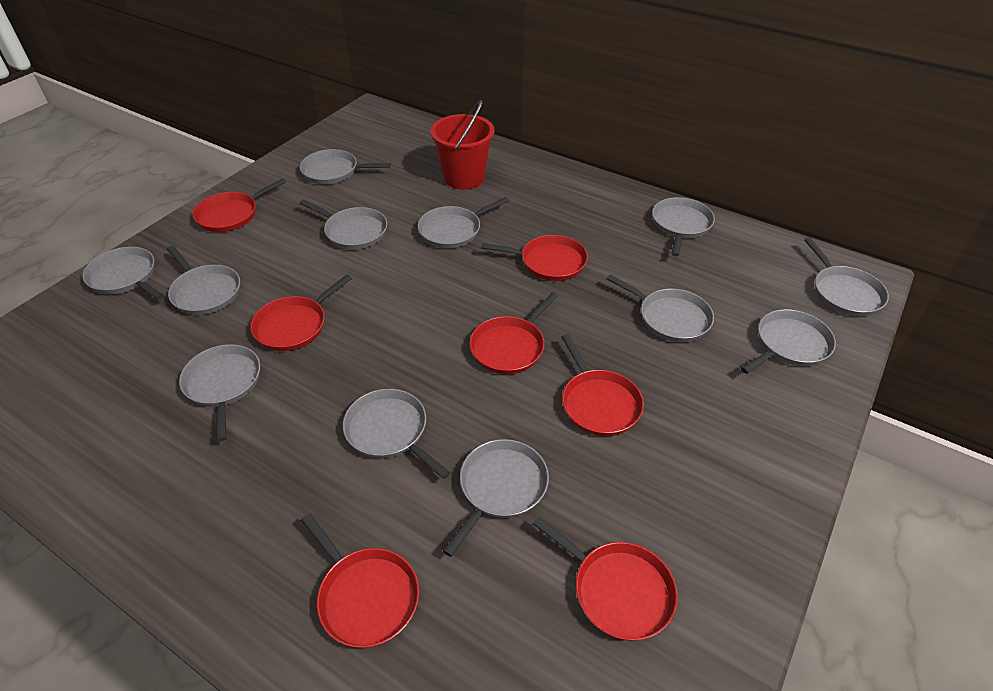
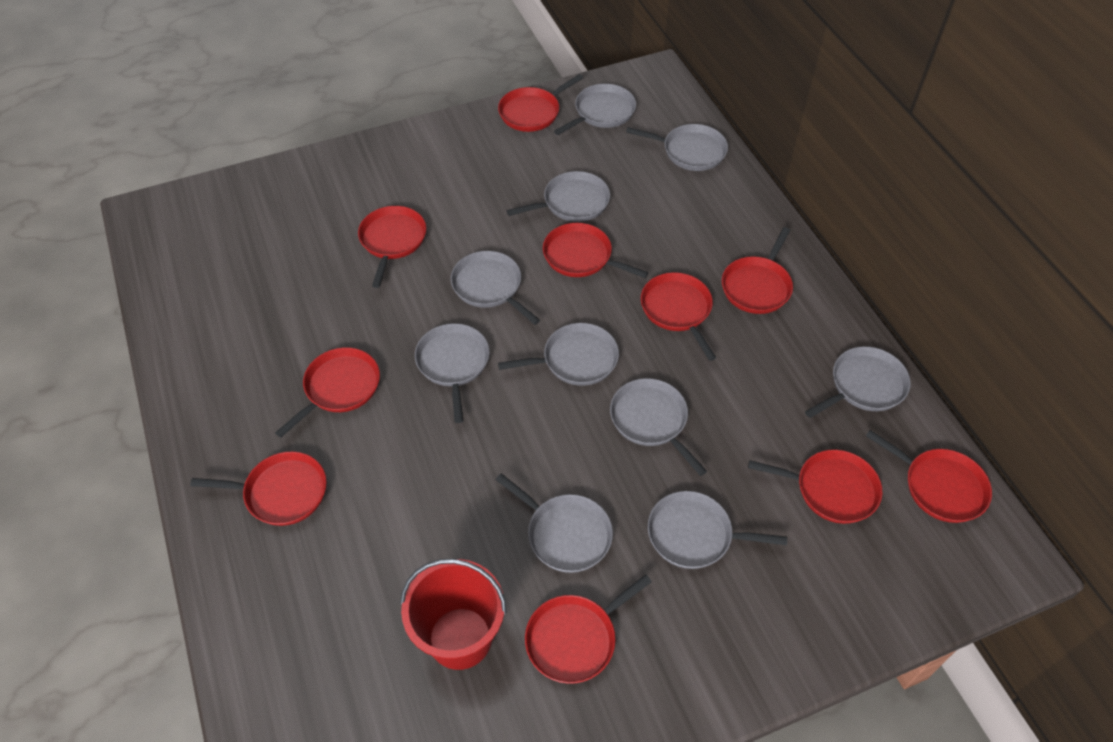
grey pan: [82,247,164,300] [167,246,240,315] [179,344,260,441] [299,199,387,250] [300,149,391,184] [343,389,450,479] [418,197,509,248] [443,439,549,557] [607,274,714,342] [652,197,715,256] [741,309,836,374] [804,237,889,316] = 12 -> [415,323,490,423] [451,251,540,325] [496,473,613,573] [498,323,619,386] [507,171,610,222] [554,84,636,135] [610,378,707,476] [626,124,728,171] [648,491,787,569] [805,346,910,418] = 10
red pan: [193,178,286,232] [250,275,352,351] [301,513,419,648] [469,292,558,374] [481,235,588,281] [533,517,678,641] [562,334,644,436] = 7 -> [190,451,327,526] [275,347,380,438] [358,206,426,288] [498,74,583,132] [525,574,652,684] [543,223,648,278] [641,272,716,361] [722,227,793,314] [748,450,882,524] [866,430,992,523] = 10

